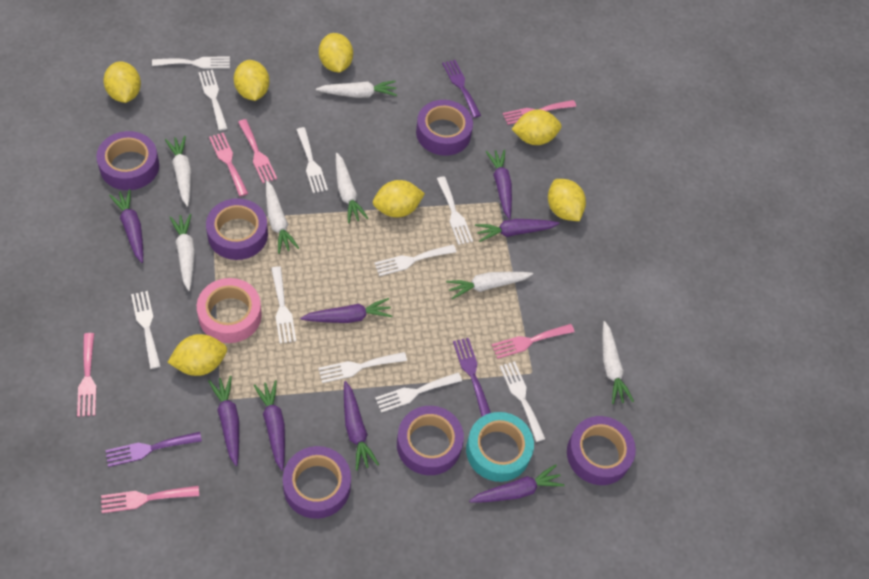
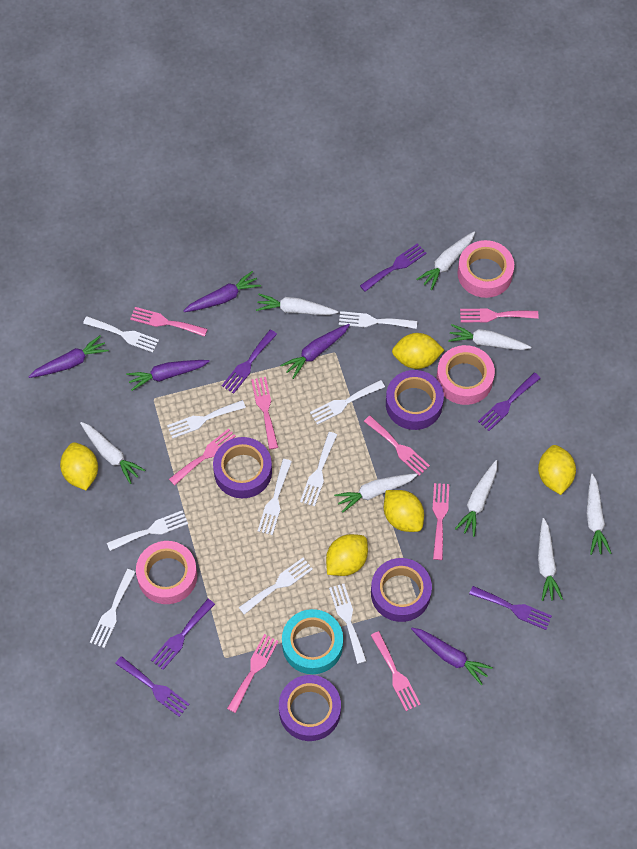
pink fork: [77,333,97,417] [101,486,199,513] [209,133,248,197] [238,119,277,183] [491,324,575,359] [503,100,576,125] = 6 -> [130,307,208,337] [169,429,236,485] [227,634,279,713] [251,377,278,449] [364,416,430,476] [370,631,421,711] [432,483,449,560] [460,309,539,322] = 8
pink tape: [197,278,262,343] = 1 -> [136,541,197,604] [436,345,495,405] [457,240,514,298] = 3
purple carrot: [109,189,143,263] [208,376,239,466] [253,380,285,471] [300,298,392,323] [344,381,379,471] [469,464,565,503] [475,219,560,242] [486,150,512,219] = 8 -> [28,335,109,378] [126,360,210,391] [184,271,261,312] [280,324,350,379] [411,628,493,685] = 5
purple fork: [105,432,202,467] [442,60,481,118] [453,338,491,417] = 3 -> [115,656,190,717] [151,599,215,670] [222,329,277,394] [360,243,427,292] [469,586,552,630] [478,373,541,431] = 6
purple tape: [96,131,159,190] [206,198,268,260] [283,446,351,519] [397,406,464,475] [416,100,473,156] [567,416,636,485] = 6 -> [213,437,272,498] [279,675,341,741] [371,558,432,622] [386,370,444,430] = 4
white carrot: [165,136,191,207] [169,214,195,291] [266,181,299,254] [316,81,397,98] [336,153,369,223] [446,272,533,299] [603,321,634,404] = 7 -> [80,422,145,484] [256,294,338,315] [334,473,418,513] [416,231,475,290] [448,324,531,350] [455,460,497,537] [538,518,563,601] [587,474,611,555] = 8
yellow lemon: [103,61,141,103] [167,334,227,376] [234,60,270,101] [319,33,353,73] [373,180,425,217] [512,110,562,145] [548,179,586,221] = 7 -> [60,442,98,490] [326,534,368,576] [384,490,424,532] [392,333,444,369] [538,445,576,495] = 5

